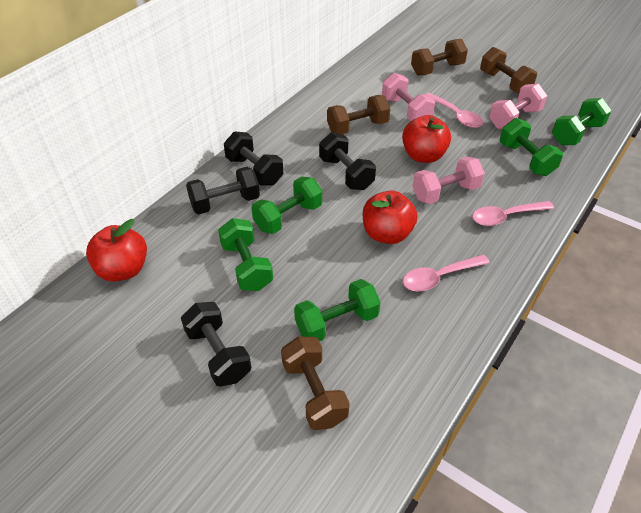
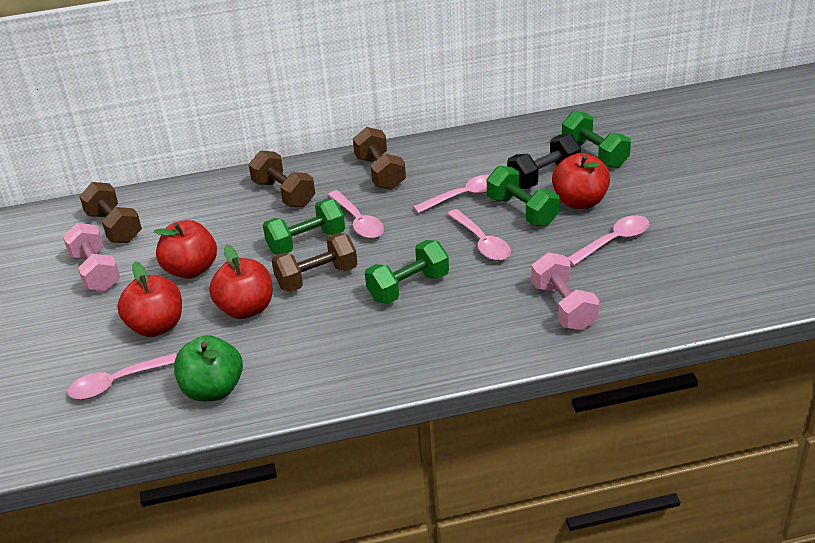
black dumbbell: [181,302,251,386] [186,167,260,214] [224,131,283,186] [319,132,376,190] = 4 -> [507,134,581,189] = 1
green apple: none = 0 -> [174,335,243,401] = 1
green dumbbell: [218,218,273,291] [251,177,322,234] [294,279,381,341] [500,118,563,176] [552,98,611,145] = 5 -> [263,199,345,255] [365,240,449,304] [487,166,560,226] [562,111,631,168] = 4
pink dumbbell: [382,73,435,121] [412,157,485,204] [489,84,547,129] = 3 -> [63,223,120,292] [531,252,599,330] = 2
pink spoon: [403,255,490,291] [425,93,483,128] [472,201,554,226] = 3 -> [67,353,177,399] [328,190,384,238] [413,174,490,213] [447,209,511,261] [567,215,649,266] = 5
red apple: [86,219,147,281] [363,191,418,244] [402,115,451,163] = 3 -> [117,262,182,337] [154,220,217,279] [209,244,273,319] [552,153,610,209] = 4

